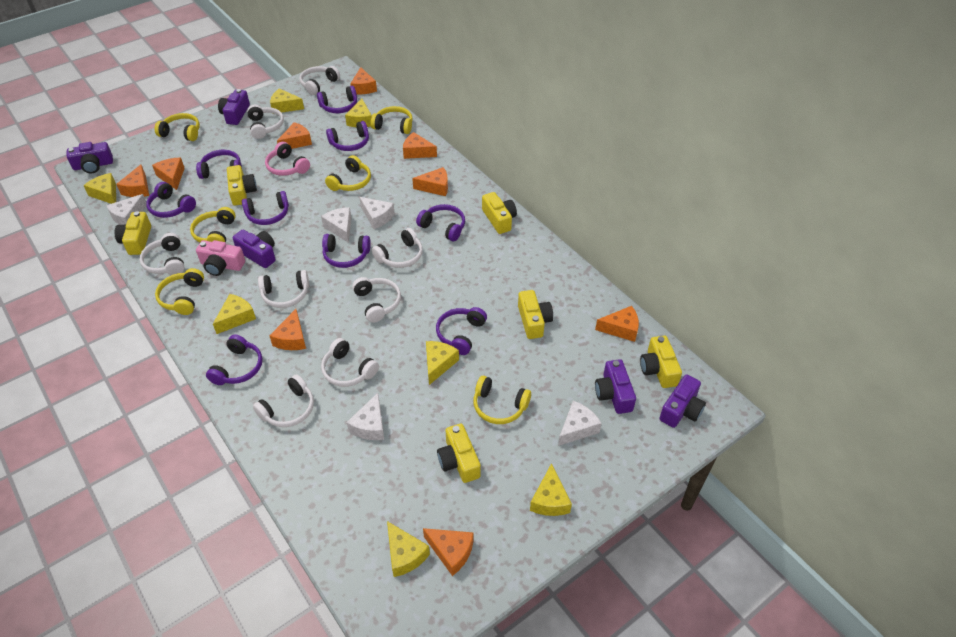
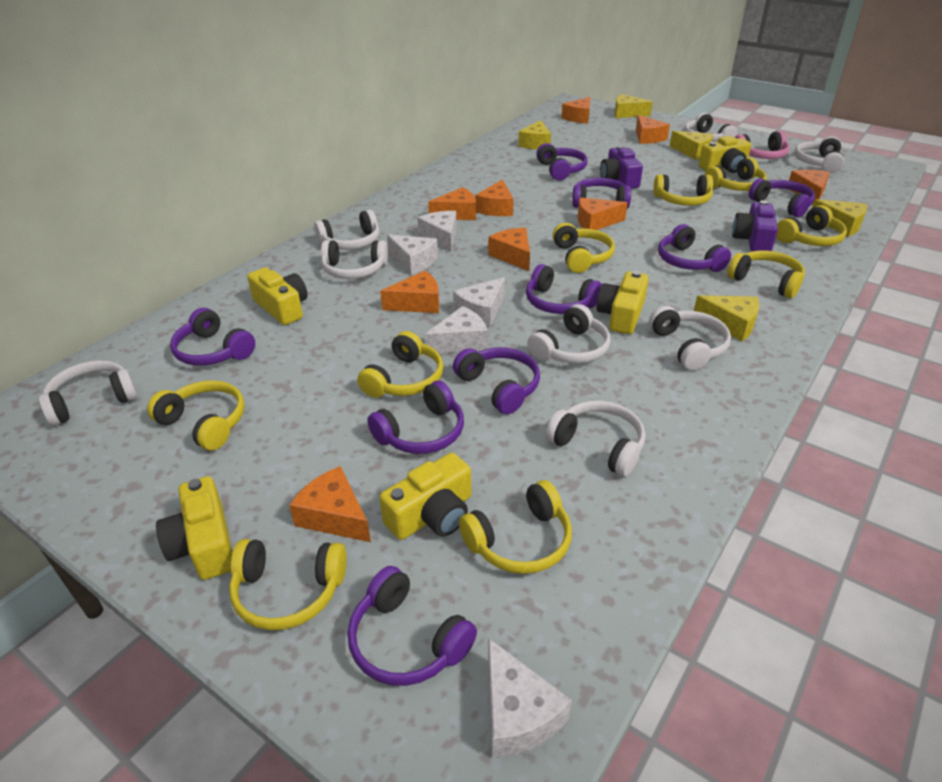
pink camera: [196,240,245,276] = 1 -> none = 0
purple camera: [66,142,113,173] [218,89,250,125] [233,230,276,268] [595,359,636,414] [659,375,706,428] = 5 -> [600,146,643,189] [732,200,778,251] = 2
yellow camera: [114,211,151,255] [227,165,257,206] [437,424,481,483] [482,192,517,234] [518,290,553,339] [640,336,682,388] = 6 -> [156,476,233,580] [247,268,308,325] [379,453,471,540] [596,271,649,334] [699,136,751,173] = 5
yellow cheese: [83,173,116,204] [213,294,256,334] [270,89,304,114] [345,99,372,127] [387,521,430,577] [426,341,459,385] [530,463,572,516] = 7 -> [518,120,551,149] [615,94,653,118] [670,131,713,160] [694,295,759,342] [812,199,867,237] = 5
yellow headphones: [154,113,200,141] [155,268,204,315] [190,207,236,242] [325,155,371,191] [371,106,413,134] [473,376,531,424] = 6 -> [147,380,245,450] [229,539,347,630] [357,331,443,398] [459,480,572,574] [552,223,615,273] [653,174,713,206] [705,157,767,191] [727,250,805,298] [776,205,847,246] = 9

